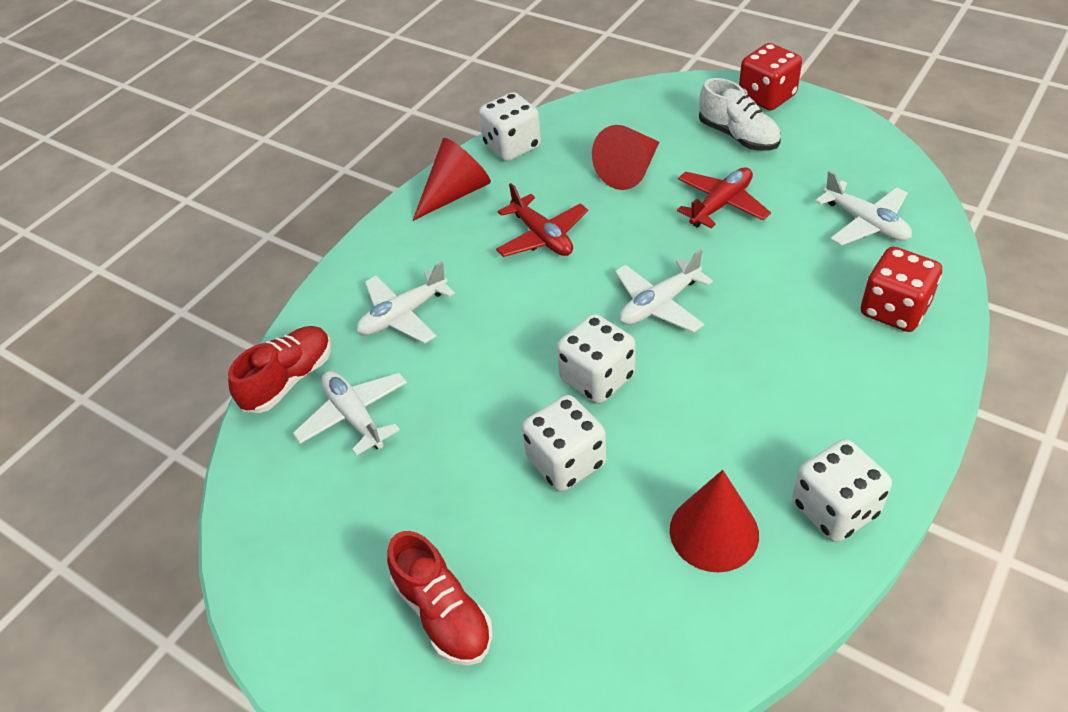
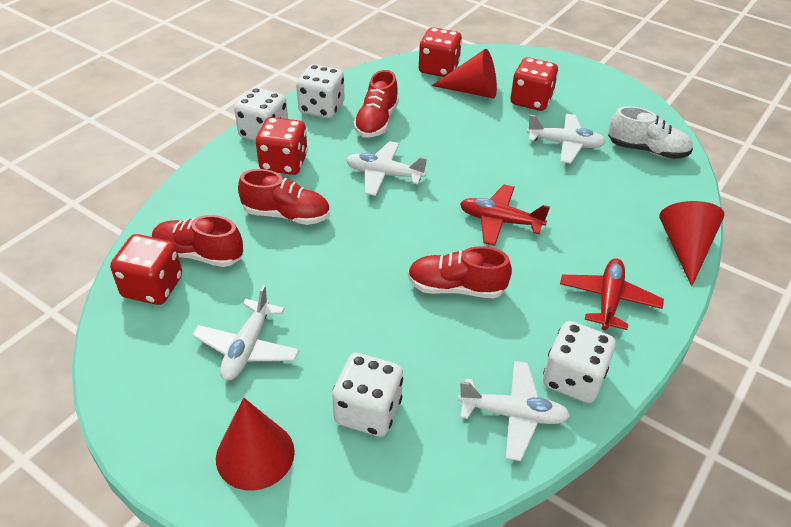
red dice: [739,43,802,111] [861,247,942,332] = 2 -> [110,234,182,305] [256,117,308,175] [419,27,462,77] [511,57,558,111] = 4
red shoe: [228,326,331,413] [387,531,493,666] = 2 -> [152,215,243,267] [238,169,330,225] [354,70,399,137] [408,246,512,298] = 4

